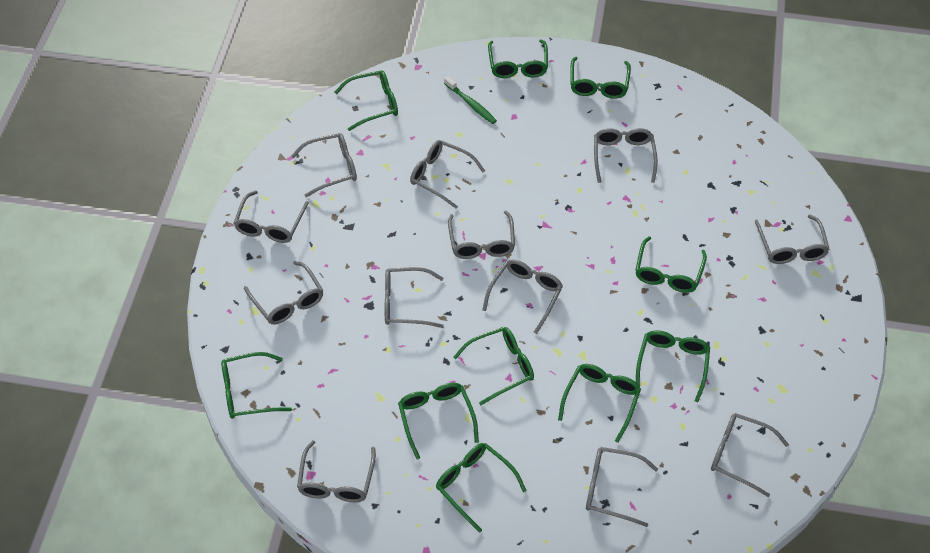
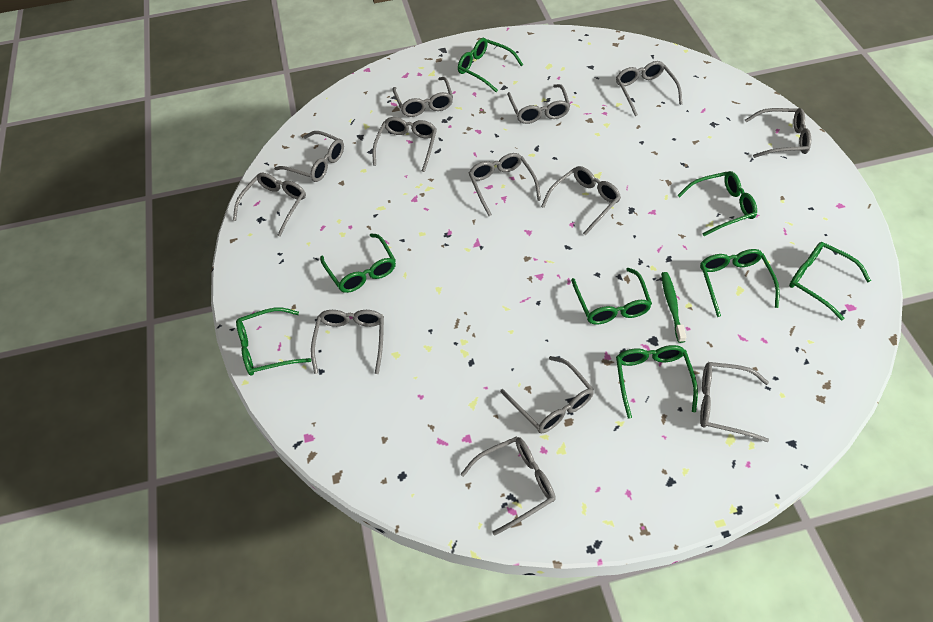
green glasses: [221,352,292,419] [334,70,398,131] [398,383,479,459] [436,443,527,533] [453,327,534,405] [488,39,548,78] [558,364,641,443] [570,57,631,99] [635,236,707,293] [636,330,710,402] = 10 -> [236,307,311,376] [320,233,396,293] [458,38,523,92] [571,268,652,325] [616,345,698,419] [678,171,757,236] [700,249,780,317] [789,242,871,320] = 8
grey glasses: [234,190,309,243] [244,261,323,324] [291,133,357,197] [297,440,376,502] [385,267,444,328] [410,140,485,209] [448,211,515,259] [482,259,563,334] [586,447,658,527] [594,128,658,183] [711,413,789,497] [755,214,830,264] = 12 -> [233,173,306,237] [274,131,344,182] [311,310,384,374] [373,117,437,172] [392,77,453,117] [460,436,556,536] [469,153,541,216] [500,356,594,433] [507,84,570,124] [541,166,621,236] [616,61,683,116] [700,362,769,442] [745,108,811,158] = 13

